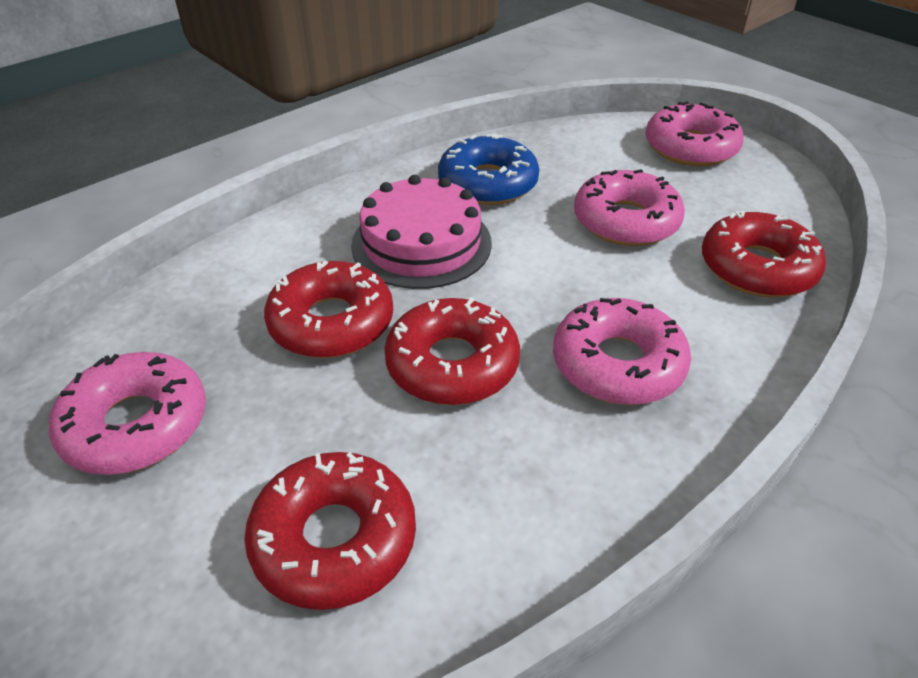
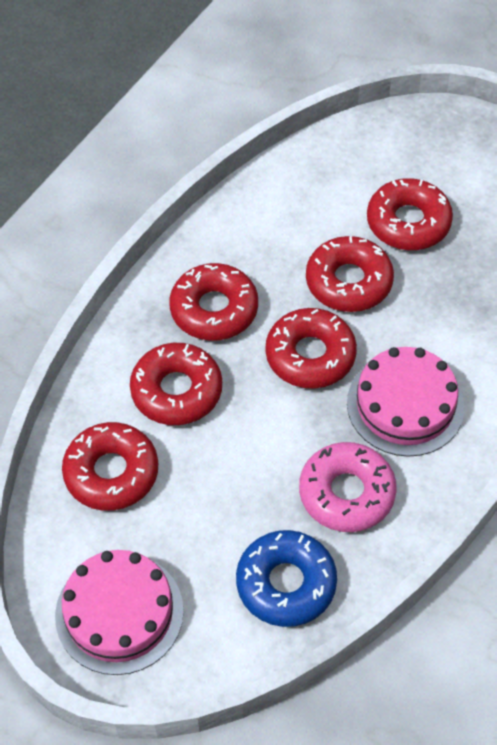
pink cake: [351,175,492,289] = 1 -> [55,550,184,675] [347,347,465,456] = 2
pink donut: [49,352,206,475] [553,298,691,405] [574,169,685,246] [646,101,744,166] = 4 -> [299,442,396,532] = 1
red donut: [244,452,416,610] [264,260,393,358] [384,297,520,405] [702,211,826,297] = 4 -> [62,422,158,511] [130,343,222,425] [170,263,258,341] [265,308,357,389] [306,236,394,312] [367,178,453,250] = 6

